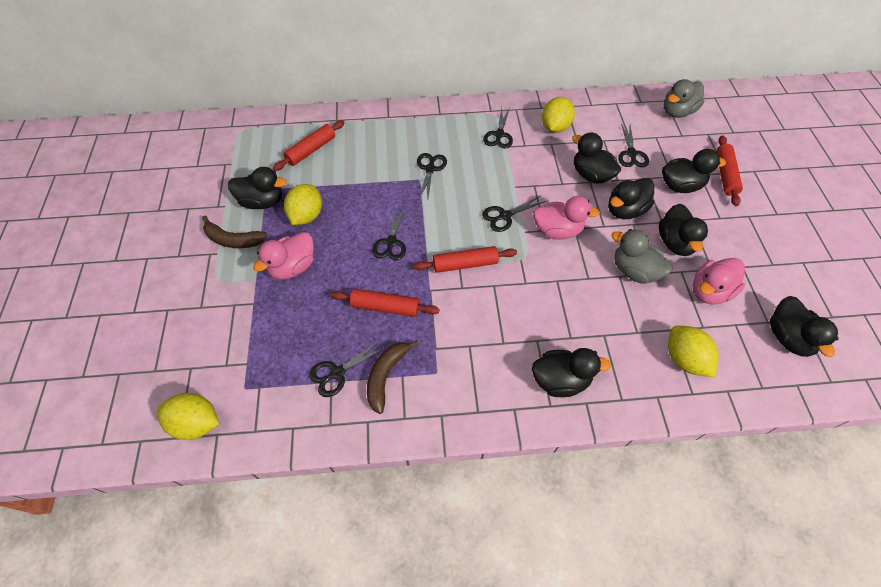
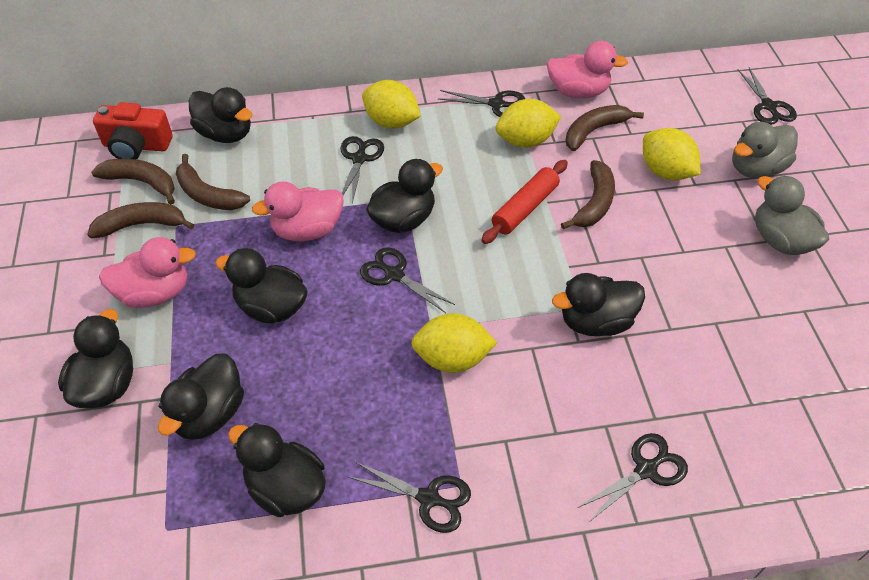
brown banana: [202,216,268,248] [367,340,419,414] = 2 -> [87,202,194,238] [91,159,175,205] [176,154,250,210] [561,160,615,229] [566,105,644,151] = 5
red camera: none = 0 -> [93,102,173,159] = 1
red rolling pin: [273,120,345,171] [331,289,440,317] [413,246,517,273] [716,135,743,206] = 4 -> [481,160,568,244] = 1

